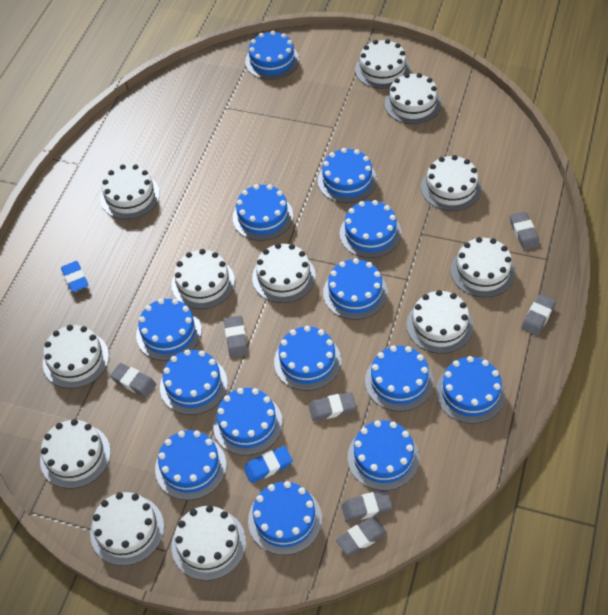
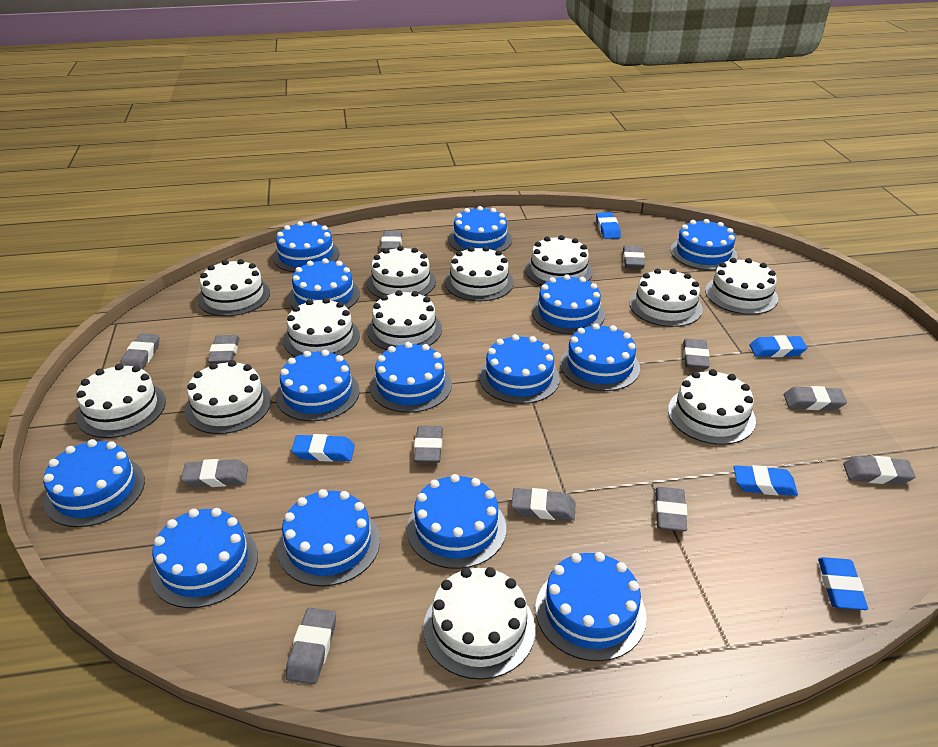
blue eraser: [61,261,89,292] [244,446,293,483] = 2 -> [291,434,355,462] [596,212,621,239] [734,465,798,496] [749,335,807,357] [818,557,868,610] = 5
grey eraser: [110,363,157,398] [224,316,248,358] [309,392,356,421] [336,518,387,555] [341,490,392,522] [510,212,539,250] [521,294,556,336] = 7 -> [120,333,159,369] [181,459,248,487] [208,335,239,364] [286,608,336,684] [380,231,402,252] [414,426,443,463] [511,488,575,521] [623,246,645,269] [655,487,687,532] [683,339,710,369] [784,386,847,410] [843,456,916,484] = 12

